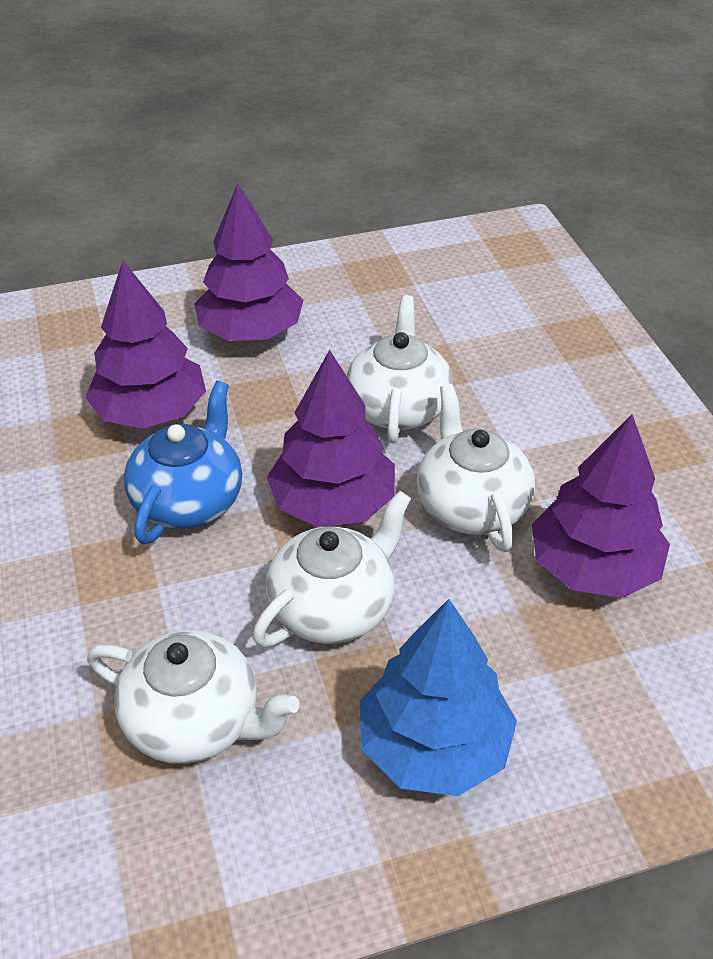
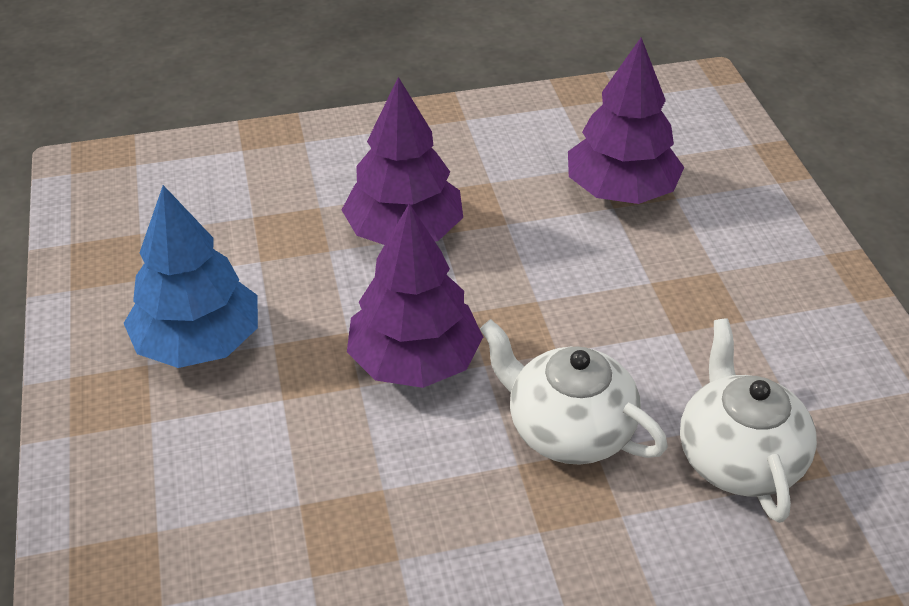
blue teapot: [124,381,242,544] = 1 -> none = 0
purple tree: [85,260,206,429] [194,183,303,341] [267,350,395,527] [532,414,670,598] = 4 -> [342,77,463,245] [347,203,483,388] [568,38,684,204] = 3
white teapot: [87,630,299,764] [253,491,412,647] [346,295,453,444] [417,384,535,552] = 4 -> [480,319,668,464] [680,318,817,523] = 2

